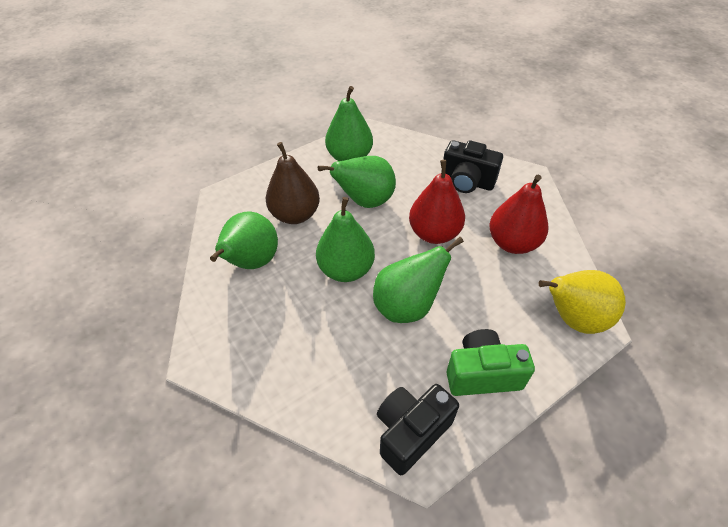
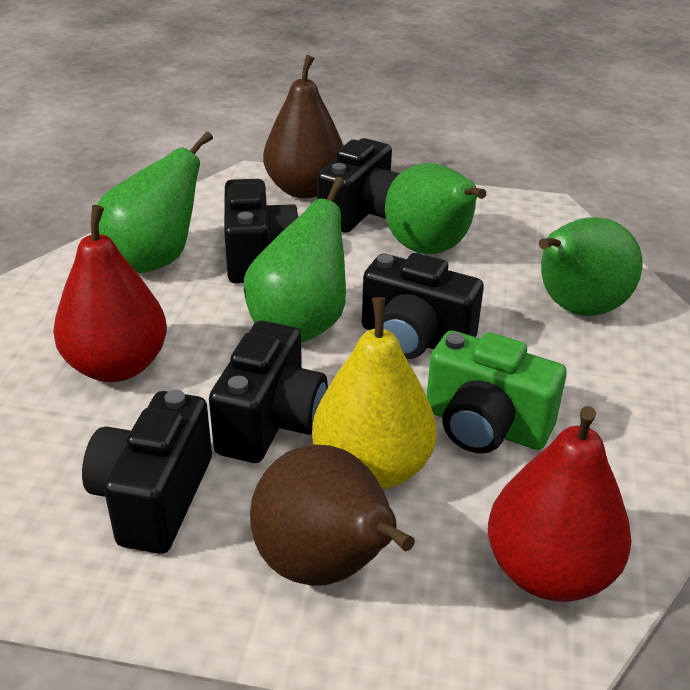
black camera: [377,384,459,475] [441,140,503,193] = 2 -> [82,390,212,554] [209,321,328,463] [224,179,299,284] [317,138,400,233] [362,253,484,359] = 5
brown pear: [266,142,320,224] = 1 -> [250,445,415,586] [263,55,344,198] = 2
green pear: [210,212,278,269] [316,197,375,282] [318,156,396,208] [325,86,373,161] [373,237,464,323] = 5 -> [97,131,213,273] [244,177,346,342] [385,163,486,254] [539,217,642,316] = 4

